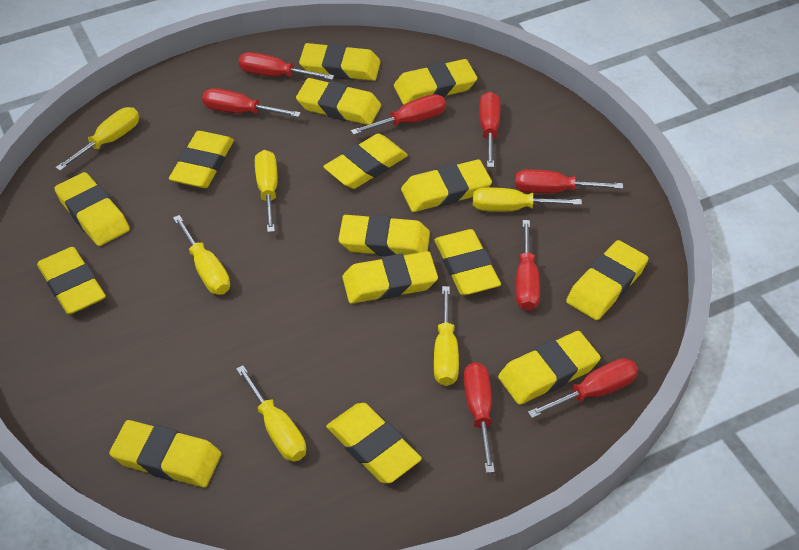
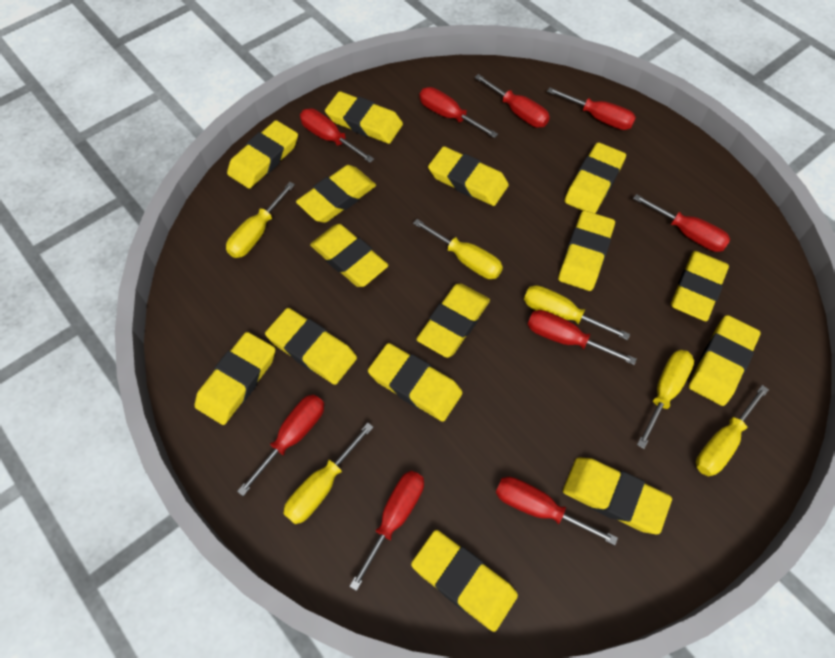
red screwdriver: [202,88,301,117] [238,52,334,80] [351,94,446,135] [463,362,495,473] [479,92,500,168] [515,169,623,193] [516,220,540,311] [528,358,638,418] = 8 -> [237,394,324,496] [300,108,374,163] [349,471,424,591] [420,87,498,138] [474,74,550,128] [496,477,618,545] [527,310,637,365] [547,87,636,130] [633,194,730,252] = 9

